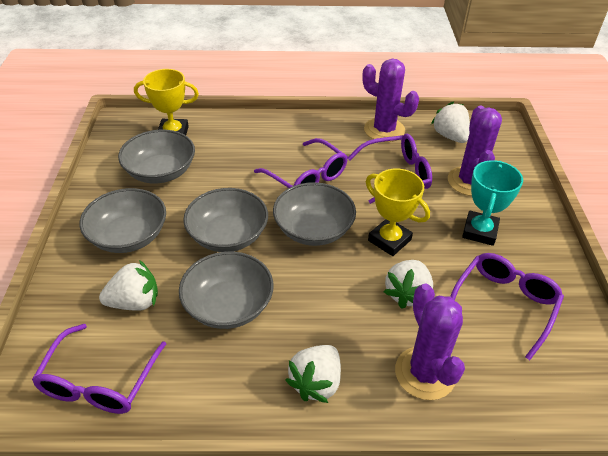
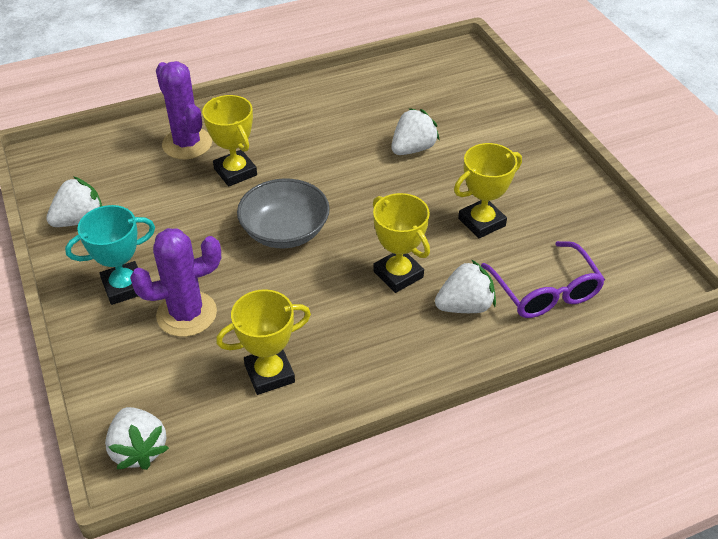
grey bowl: [79,188,166,253] [118,130,195,183] [179,251,274,329] [183,188,268,252] [273,182,356,246] = 5 -> [237,179,330,248] = 1
purple cactus: [362,59,419,142] [395,283,465,400] [448,106,502,196] = 3 -> [130,228,221,337] [156,61,212,160] = 2
purple glasses: [32,324,166,414] [254,138,348,188] [348,134,432,204] [450,253,564,360] = 4 -> [481,241,605,318] = 1
yellow trophy: [134,69,199,135] [366,168,430,256] = 2 -> [202,95,257,187] [216,289,311,395] [373,193,430,293] [454,143,522,238] = 4

